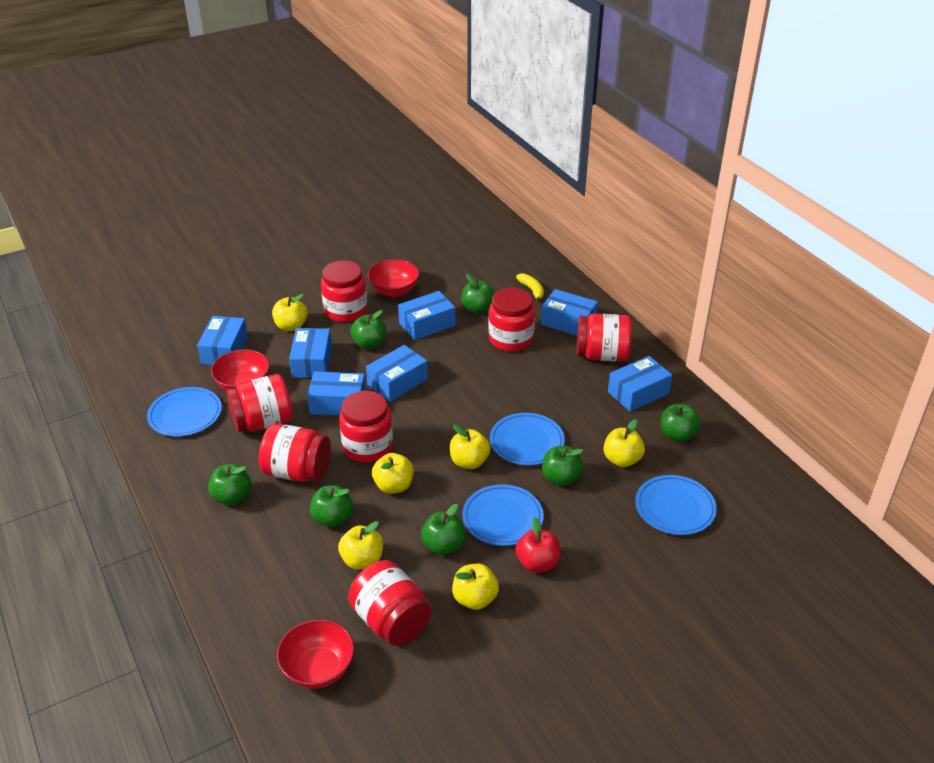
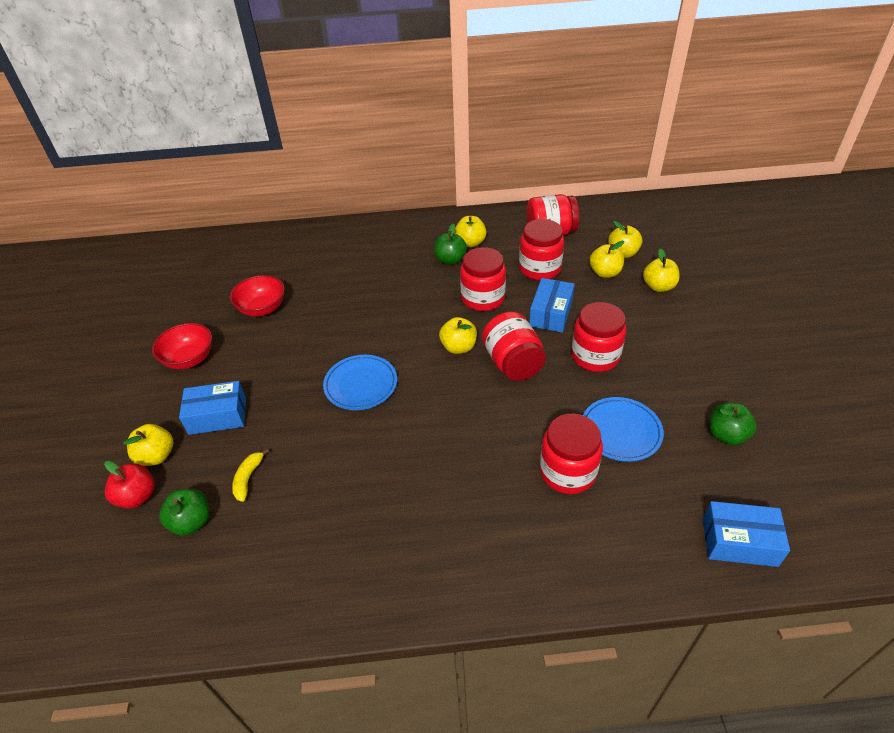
blue box: [197,316,248,365] [289,328,332,378] [307,371,366,415] [366,345,428,402] [398,291,456,340] [541,289,598,336] [608,356,672,412] = 7 -> [179,381,246,435] [529,278,575,333] [703,501,790,567] = 3
blue plate: [147,387,222,437] [462,484,544,546] [490,413,565,465] [635,475,717,535] = 4 -> [323,355,397,410] [583,397,664,462] = 2
green apple: [208,464,252,505] [310,485,354,527] [350,310,386,349] [421,504,466,555] [461,274,495,314] [542,446,584,486] [661,404,701,442] = 7 -> [159,489,210,536] [434,224,467,265] [709,403,757,445] = 3
red bowl: [211,349,270,391] [277,619,354,689] [367,259,419,297] = 3 -> [152,323,212,369] [230,275,285,317] = 2
red jar: [227,374,293,432] [259,423,331,482] [321,261,367,322] [339,391,393,463] [348,560,432,646] [488,288,535,352] [577,313,632,362] = 7 -> [460,247,506,311] [482,311,546,381] [519,219,564,280] [527,194,579,236] [540,413,603,494] [571,302,626,372] = 6

